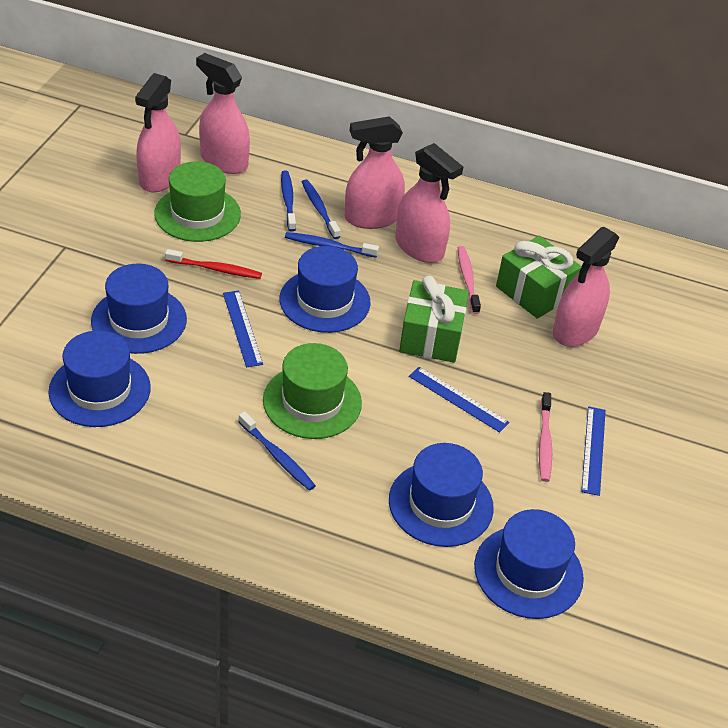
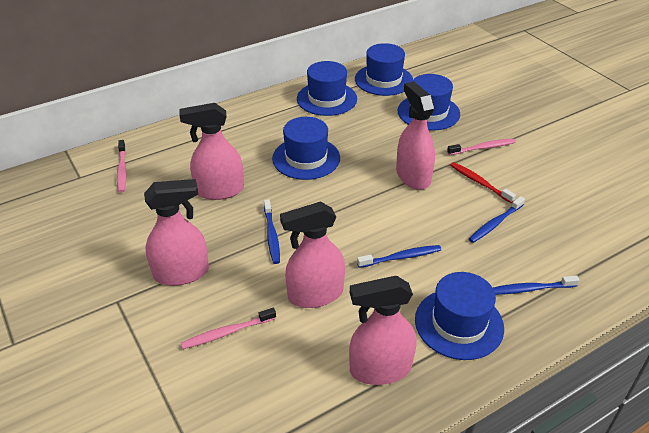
blue ruler: [223,291,263,367] [409,367,510,433] [581,407,606,496] = 3 -> none = 0
green gift: [399,276,469,363] [496,236,582,319] = 2 -> none = 0
green hat: [154,161,241,242] [263,343,362,439] = 2 -> none = 0
pink toothbrush: [458,246,481,314] [539,392,552,482] = 2 -> [117,140,127,193] [181,308,276,349] [447,138,516,155] = 3

